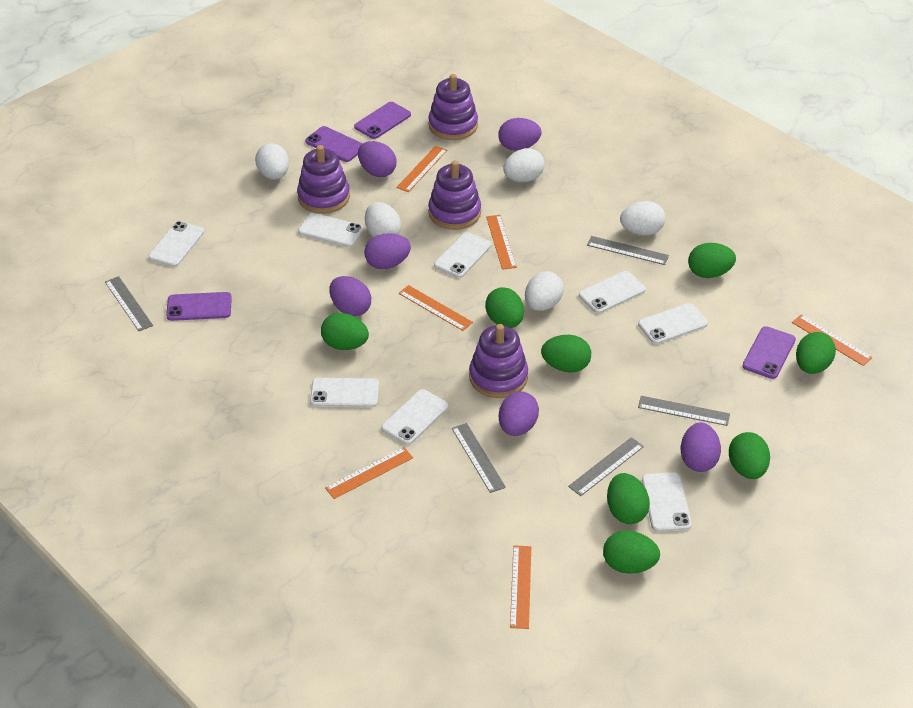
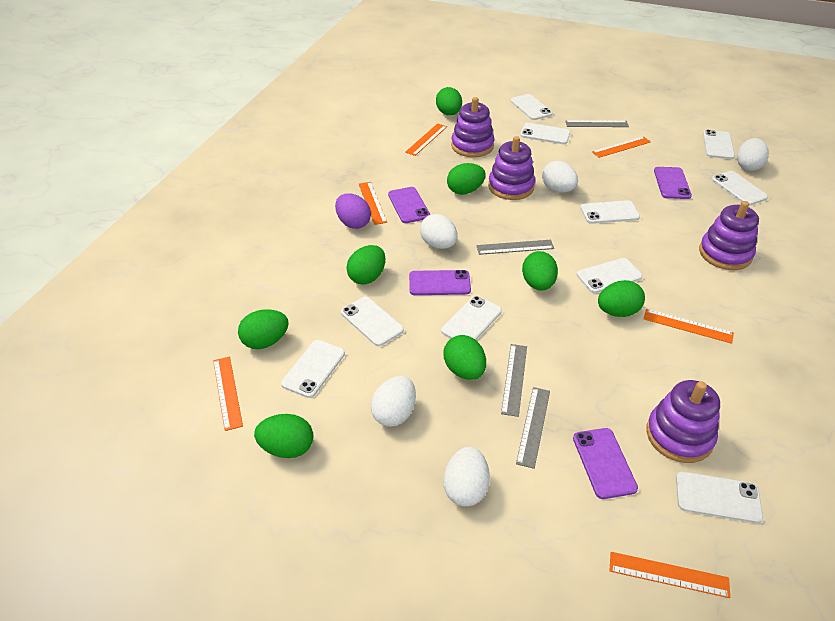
grey ruler: [105,276,153,331] [452,423,506,493] [568,437,644,496] [587,236,669,265] [638,396,730,426] = 5 -> [476,240,554,255] [501,344,527,417] [516,387,550,469] [565,120,629,127] = 4
purple egg: [329,276,371,317] [358,141,396,177] [364,233,411,269] [498,118,542,151] [499,391,539,436] [681,422,721,472] = 6 -> [335,193,371,229] = 1
white phone: [148,221,204,267] [298,213,363,247] [310,378,379,408] [381,389,448,445] [434,232,491,278] [579,271,646,313] [638,303,708,344] [642,472,692,532] = 8 -> [281,340,345,398] [341,297,404,346] [441,296,502,340] [510,94,553,120] [520,123,571,144] [577,258,642,293] [580,200,640,224] [676,472,763,523] [703,130,735,159] [712,171,768,206] = 10

